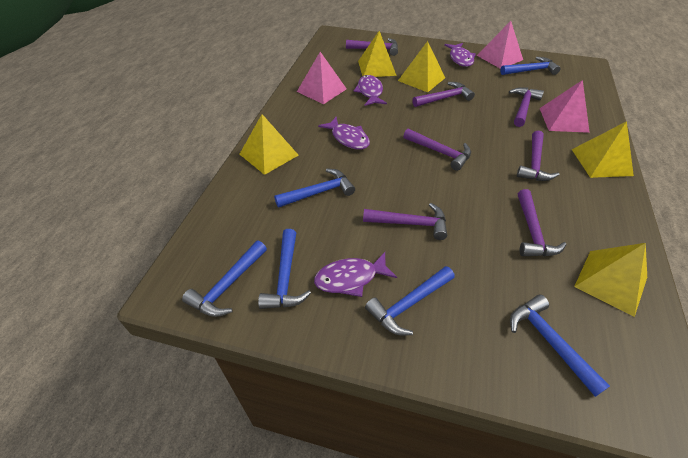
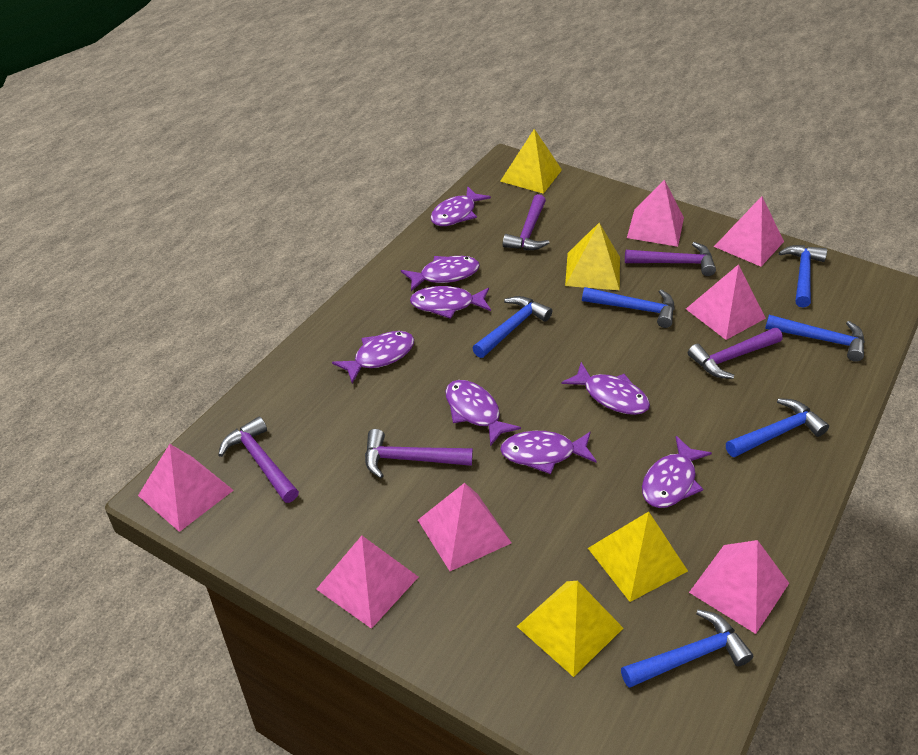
pink pyramid: [297,52,347,104] [477,21,523,69] [539,80,590,133] = 3 -> [138,444,234,532] [316,535,418,629] [418,483,511,571] [627,180,684,247] [686,264,766,340] [689,540,789,634] [714,196,784,267] = 7
purple fish: [314,252,397,297] [318,117,370,150] [354,75,387,106] [444,43,476,67] = 4 -> [332,331,414,383] [401,256,480,291] [410,286,491,319] [431,186,491,226] [445,380,521,446] [500,431,597,474] [562,362,650,415] [642,436,712,508] = 8
purple hammer: [346,38,398,56] [363,203,447,240] [403,129,471,171] [412,82,475,107] [509,87,544,127] [517,131,559,181] [518,189,566,256] = 7 -> [218,416,299,503] [365,429,473,478] [503,194,550,250] [625,242,716,276] [688,328,783,379] = 5
yellow pyramid: [240,114,299,175] [358,31,397,77] [398,41,445,92] [572,121,634,178] [574,243,647,317] = 5 -> [500,129,562,194] [517,581,623,677] [565,223,620,290] [588,511,688,602] = 4

